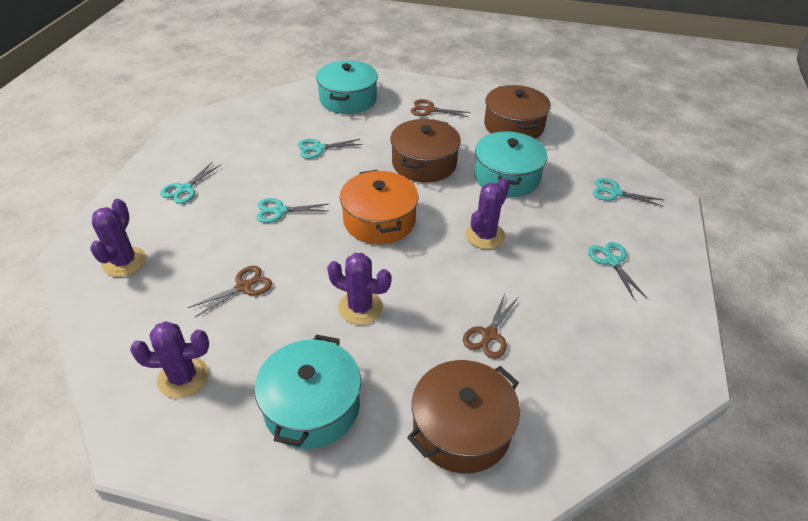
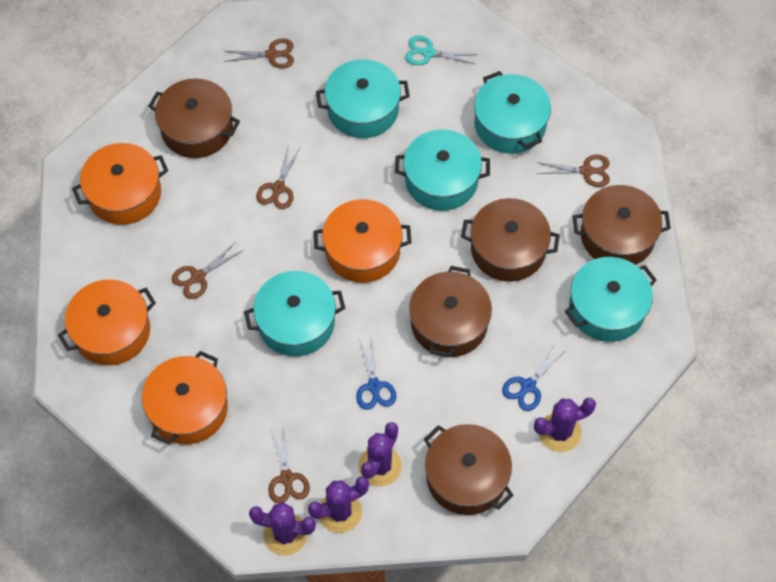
blue scissors: none = 0 -> [356,337,396,410] [502,343,565,411] = 2
brown pot: [390,119,461,183] [407,360,520,474] [484,85,551,139] = 3 -> [148,78,240,158] [409,266,492,357] [424,424,513,515] [461,198,560,282] [572,185,671,265] = 5
brown scissors: [188,266,272,317] [411,99,471,117] [463,294,518,359] = 3 -> [172,243,244,299] [224,38,294,68] [256,148,300,209] [268,427,310,504] [536,155,610,187] = 5
orange pot: [340,170,418,244] = 1 -> [58,280,156,366] [72,143,168,225] [142,351,228,445] [314,199,411,283] = 4
turquoise pot: [254,334,361,449] [316,60,378,114] [474,131,547,197] = 3 -> [244,271,345,356] [316,59,410,138] [395,129,490,211] [474,71,551,154] [565,257,657,342] = 5
turquoise scissors: [160,162,220,204] [256,198,328,223] [298,139,363,159] [588,242,647,301] [593,178,664,207] = 5 -> [405,35,477,65] = 1

